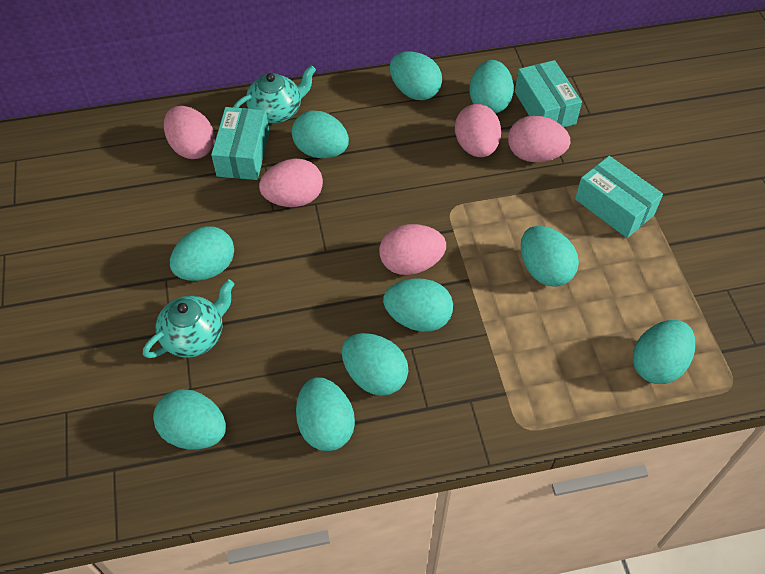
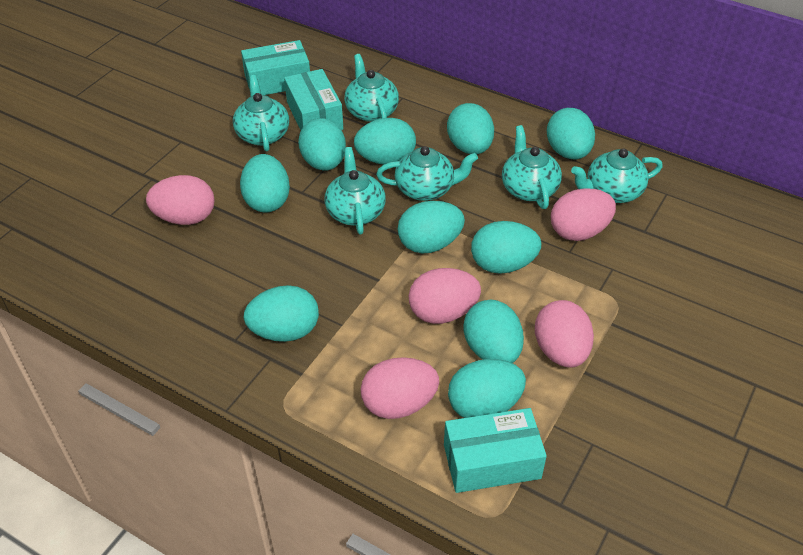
turquoise teapot: [143,280,234,358] [233,65,316,123] = 2 -> [233,75,289,151] [325,147,386,234] [344,54,399,122] [376,146,478,201] [502,125,562,209] [571,148,663,203] = 6

